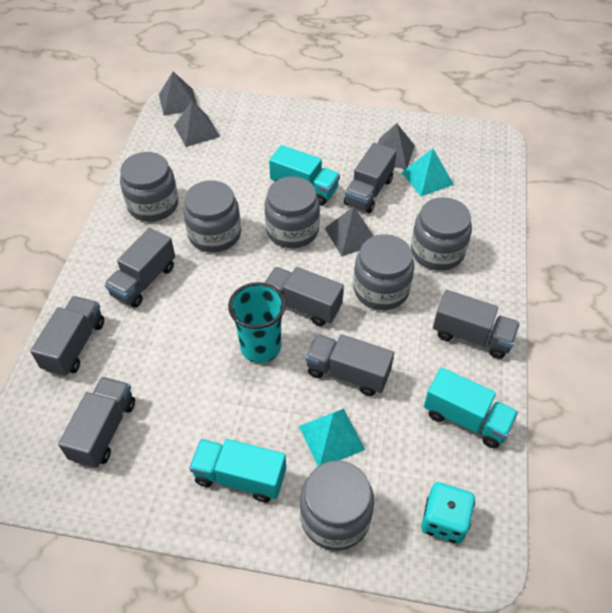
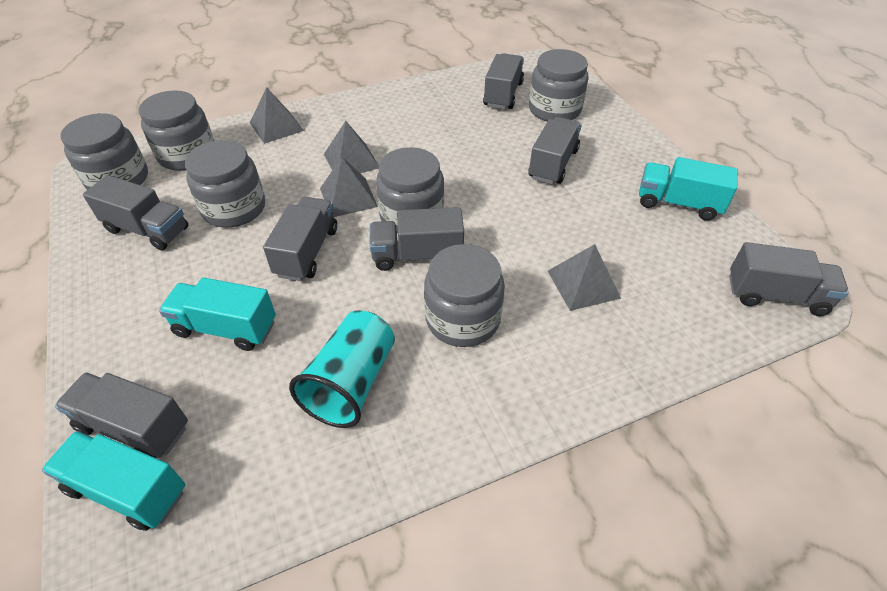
turquoise dice: [421,482,475,544] = 1 -> none = 0
turquoise pyramid: [299,409,365,466] [401,148,454,196] = 2 -> none = 0

